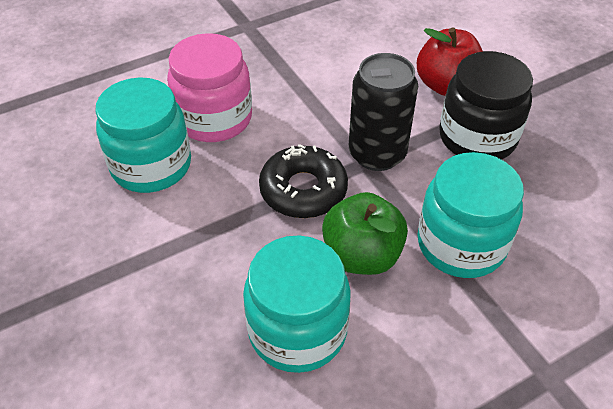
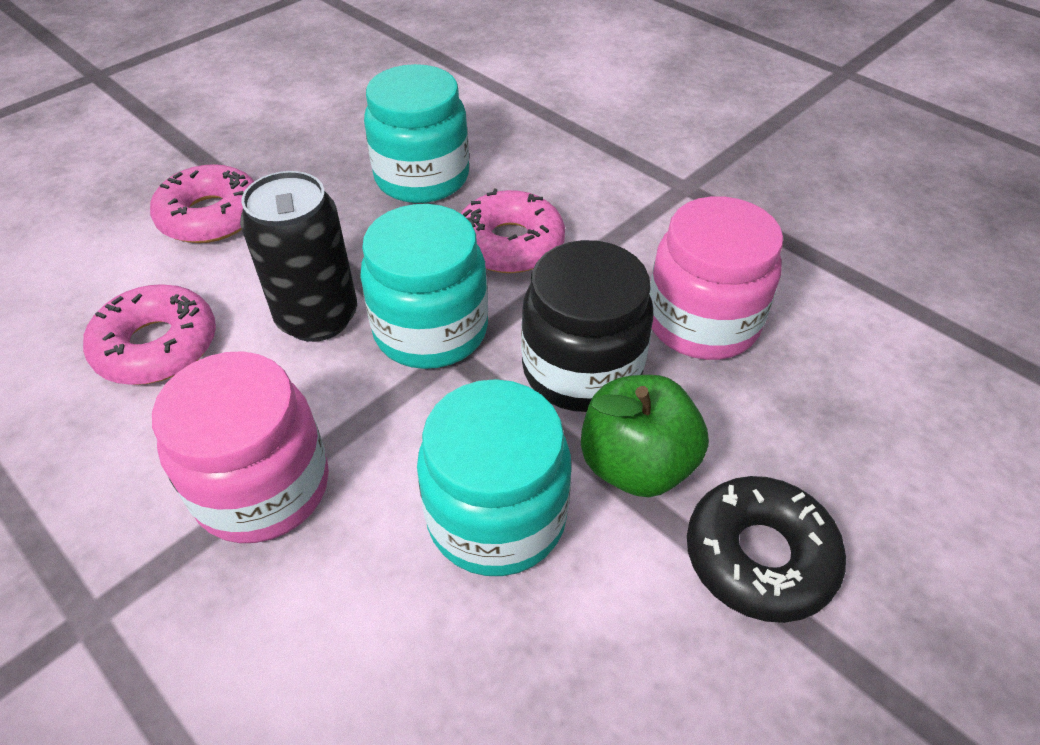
pink donut: none = 0 -> [83,284,216,385] [150,164,254,243] [461,188,565,273] = 3
pink jar: [167,33,252,142] = 1 -> [152,351,329,543] [650,196,783,360] = 2
red apple: [417,27,483,96] = 1 -> none = 0

